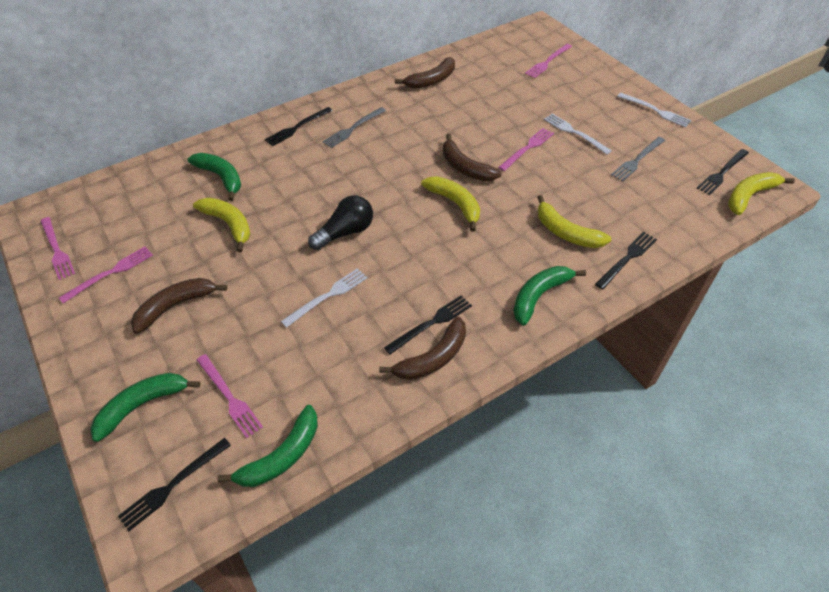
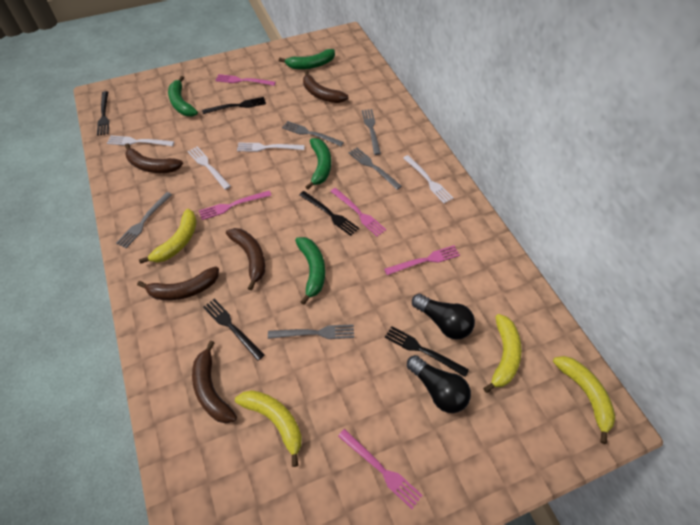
black light bulb: [308,195,373,250] = 1 -> [407,355,471,413] [412,294,475,340] = 2
brown banana: [131,278,227,334] [379,316,466,380] [395,57,455,89] [443,134,501,181] = 4 -> [125,143,183,173] [137,267,219,300] [192,340,237,423] [226,228,265,291] [303,70,348,103] = 5
grey fork: [322,107,386,148] [611,137,665,182] = 2 -> [116,192,172,248] [268,324,354,339] [282,121,344,146] [349,148,402,190] [362,109,381,155] = 5
white fork: [281,268,367,328] [544,113,612,154] [617,93,691,128] = 3 -> [107,136,174,146] [187,146,231,190] [237,143,305,152] [403,155,453,203] = 4

